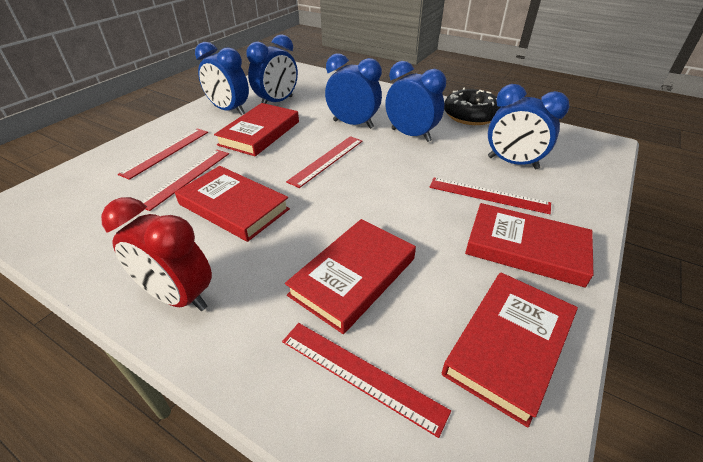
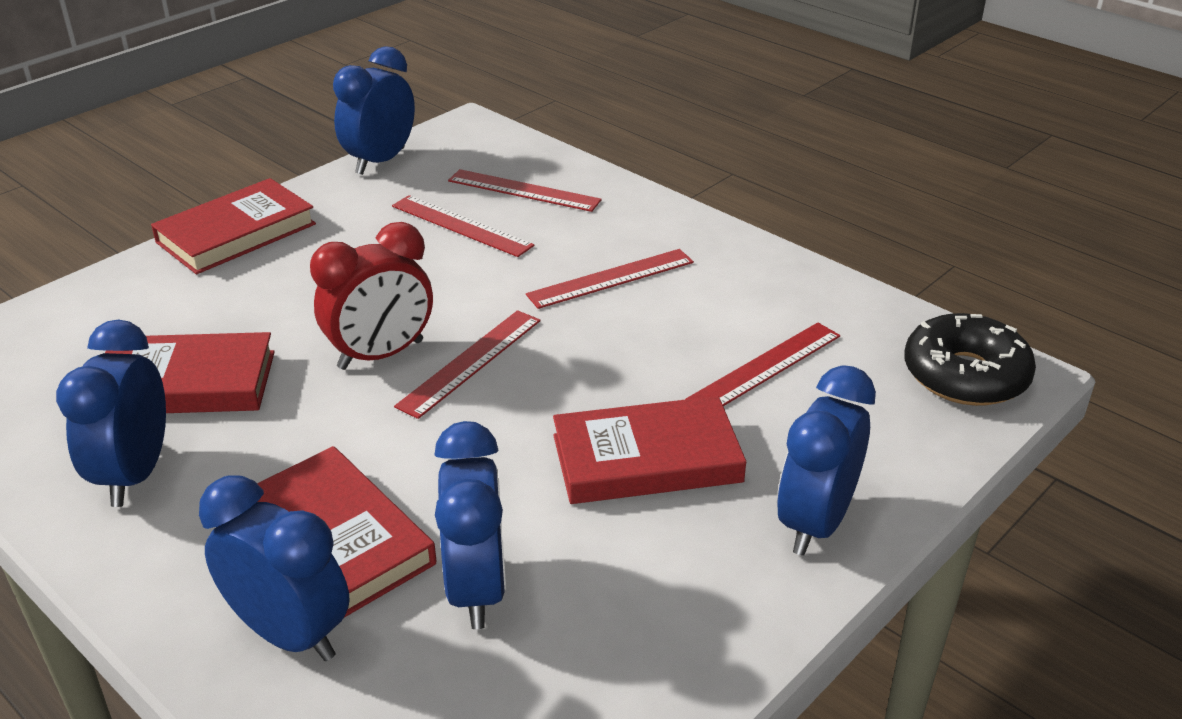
red book: [175,166,290,242] [214,103,299,156] [285,219,416,334] [442,272,578,427] [465,203,594,288] = 5 -> [105,332,275,413] [151,178,316,274] [257,446,436,618] [553,396,746,504] = 4

